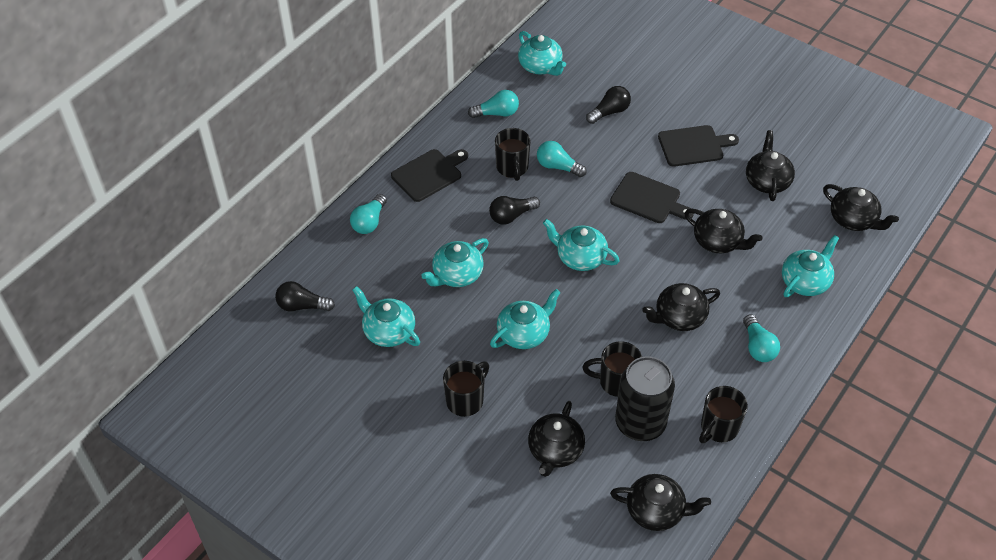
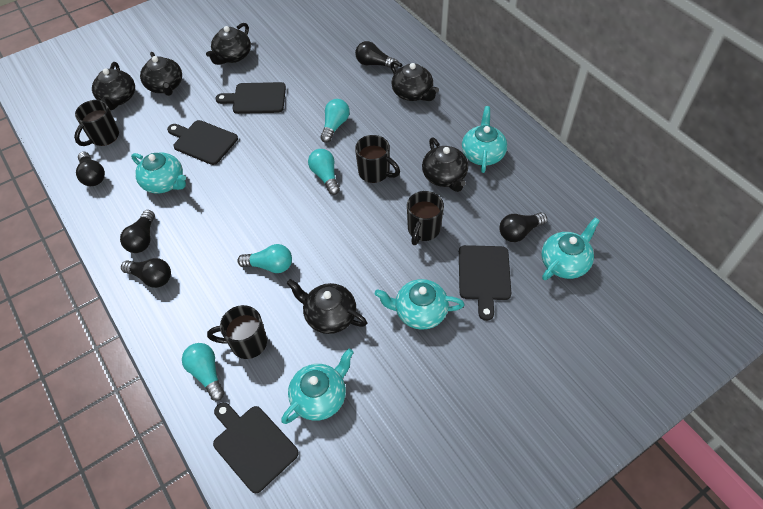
black can: [615,356,675,441] = 1 -> none = 0
black cutting board: [391,149,468,202] [610,172,694,223] [658,125,739,167] = 3 -> [167,120,238,165] [213,402,299,493] [216,82,286,114] [459,245,511,321] = 4
black light bulb: [275,281,335,312] [489,196,540,225] [586,86,631,124] = 3 -> [76,152,105,186] [120,210,155,253] [121,258,171,288] [355,41,398,69] [499,212,547,242] = 5
turquoise teapot: [352,286,420,347] [421,238,489,287] [490,289,561,349] [518,31,566,76] [543,219,620,271] [782,235,839,297] = 6 -> [131,153,186,194] [281,349,353,424] [375,279,464,330] [462,106,507,173] [541,218,600,280] = 5

